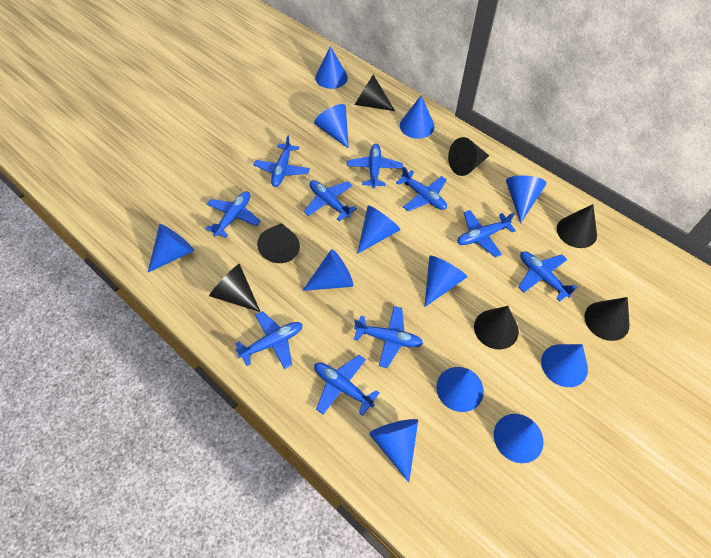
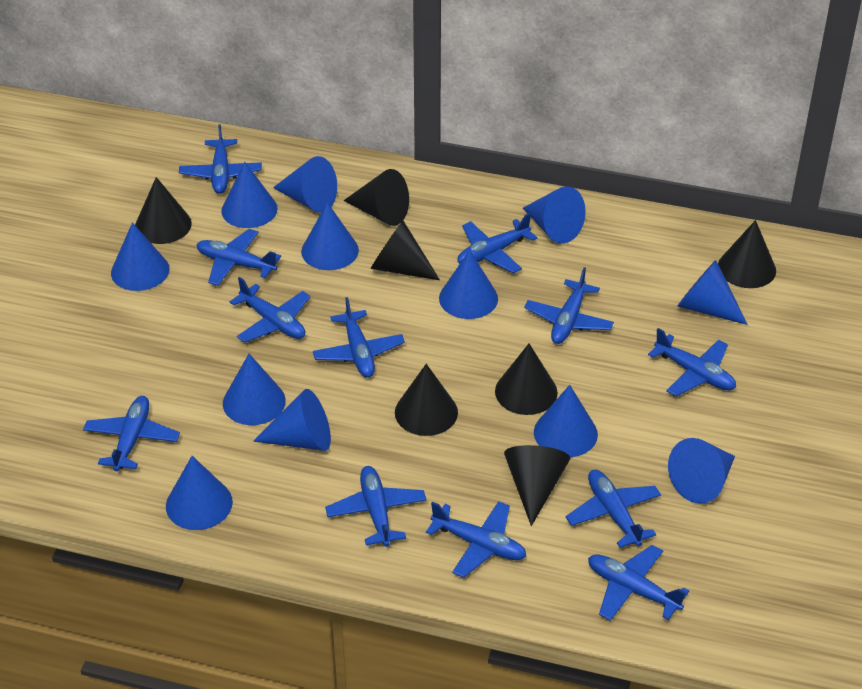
blue plane: [206,191,260,238] [235,311,303,369] [254,135,310,187] [304,180,357,221] [314,355,379,416] [347,144,403,188] [354,306,423,368] [396,166,447,211] [457,210,516,258] [518,251,577,302] = 10 -> [83,396,180,471] [179,124,262,194] [197,229,281,286] [230,277,311,343] [313,297,405,378] [325,466,426,547] [426,501,526,578] [457,213,537,273] [524,267,614,344] [566,470,661,548] [588,545,689,621] [648,328,736,396] = 12

